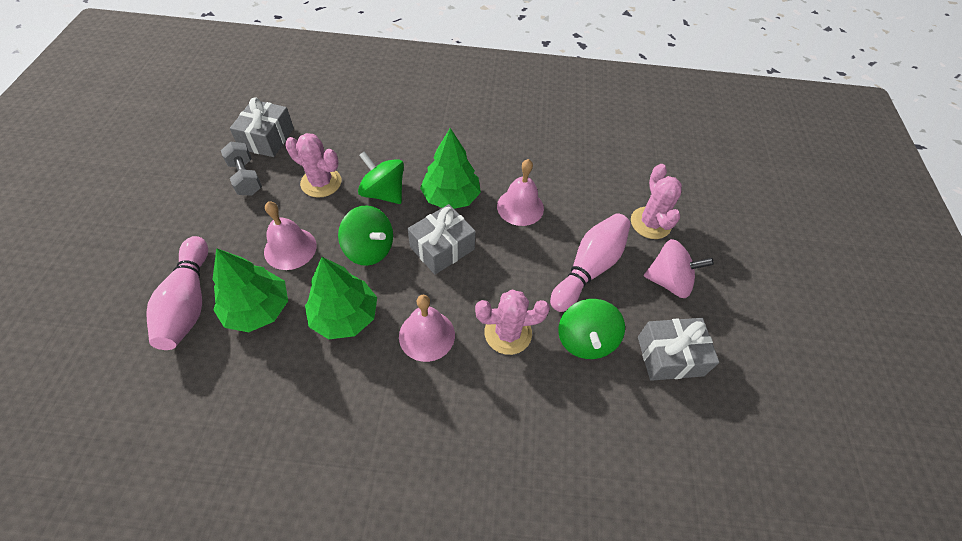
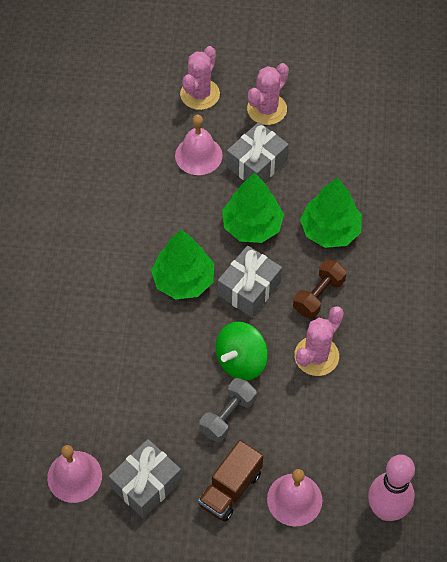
brown dumbbell: none = 0 -> [293,259,347,319] = 1
brown truck: none = 0 -> [198,440,263,522] = 1
green spinning top: [338,205,393,266] [358,151,404,204] [558,299,625,359] = 3 -> [216,322,268,380] = 1
pink bowling pin: [146,236,208,350] [550,213,631,312] = 2 -> [368,455,415,521] = 1
pink spinning top: [644,239,714,298] = 1 -> none = 0

